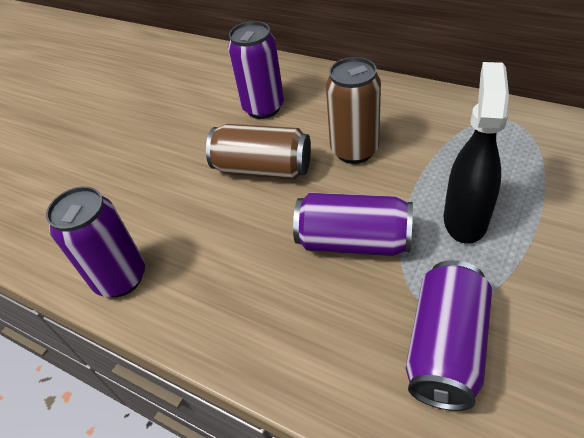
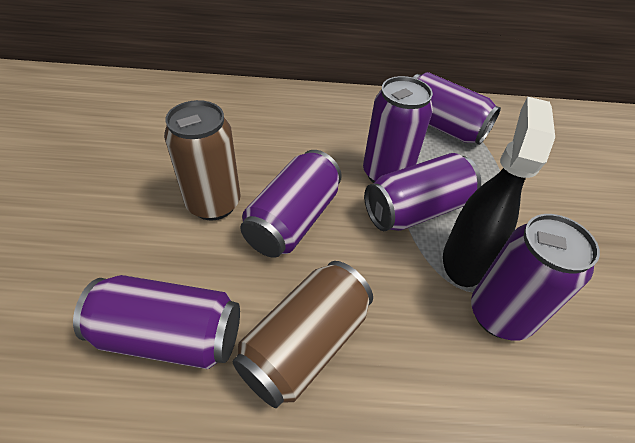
purple can: [46,186,145,297] [228,21,284,119] [293,192,413,256] [406,260,492,411] = 4 -> [73,275,240,369] [240,150,342,258] [363,76,433,183] [364,153,481,231] [412,72,501,145] [471,214,600,341] = 6

